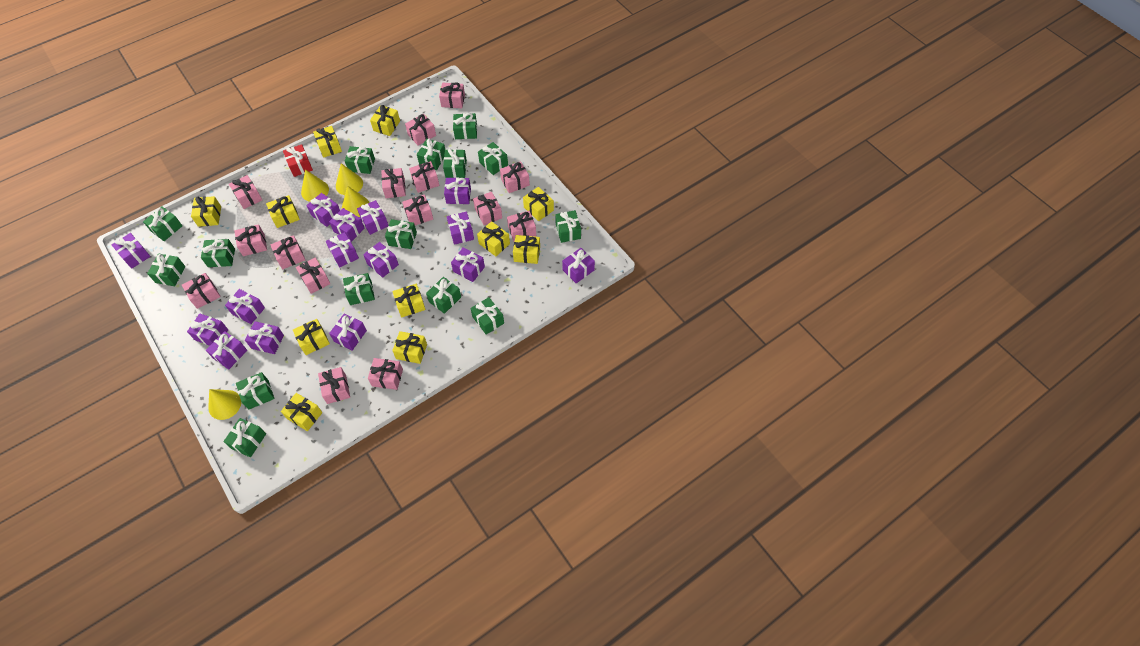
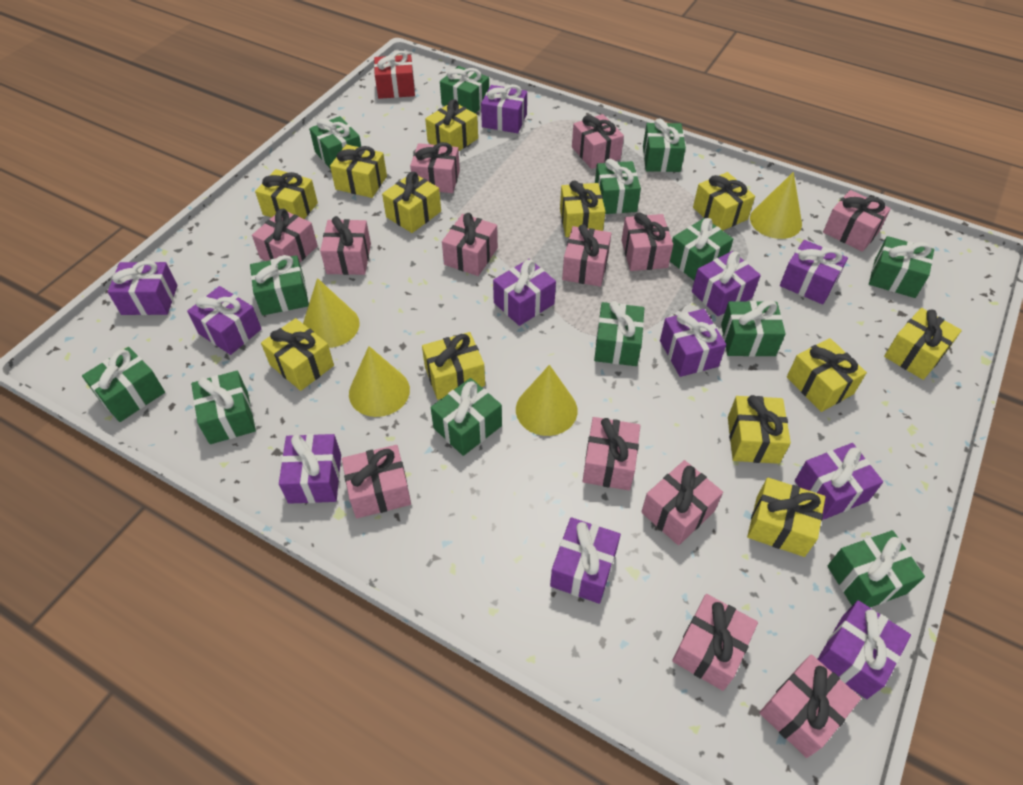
green gift: [143,207,182,241] [147,253,185,286] [201,239,235,267] [223,418,266,457] [236,372,275,410] [343,273,375,305] [345,146,375,174] [385,219,417,249] [417,139,445,170] [426,277,461,314] [443,149,467,178] [453,113,477,139] [470,297,504,335] [478,142,508,175] [555,210,581,243] = 15 -> [82,347,165,422] [191,371,256,444] [250,255,309,316] [309,116,361,169] [431,378,502,456] [440,66,489,113] [594,301,644,366] [595,159,641,214] [643,119,686,172] [670,218,733,280] [721,300,786,357] [828,530,925,607] [869,236,934,298] = 13
pink gift: [182,273,221,309] [229,175,262,209] [235,224,267,256] [270,235,305,269] [296,257,331,294] [318,367,350,404] [368,358,403,390] [381,168,406,198] [402,194,433,225] [405,114,436,146] [409,161,439,193] [439,83,465,108] [473,192,502,225] [500,161,530,193] [507,211,536,242] = 15 -> [252,209,318,263] [320,216,371,275] [342,445,411,518] [410,142,460,193] [442,213,498,276] [562,224,611,287] [572,114,624,169] [582,417,640,490] [621,213,673,271] [641,460,723,545] [672,594,758,691] [759,654,861,758] [823,190,891,252] = 13
purple gift: [112,233,151,269] [187,314,228,346] [206,331,247,370] [225,289,265,324] [245,321,284,354] [306,193,340,227] [326,232,359,268] [329,208,365,242] [329,313,367,351] [357,200,389,235] [363,242,399,278] [444,177,471,204] [447,212,474,245] [451,247,485,282] [562,248,595,283] = 15 -> [108,260,177,315] [187,286,262,355] [279,434,341,504] [481,84,527,133] [493,259,556,326] [550,517,621,604] [660,309,726,377] [692,251,761,316] [780,240,848,304] [795,443,883,520] [818,600,911,699] = 11
yellow gift: [191,196,221,227] [266,195,300,228] [281,393,323,431] [293,319,330,355] [313,126,342,158] [370,105,400,136] [392,284,425,318] [392,331,427,364] [477,221,510,256] [513,235,540,264] [523,187,554,221] = 11 -> [255,169,318,219] [261,318,334,391] [330,144,387,198] [382,172,441,233] [422,332,485,400] [425,99,478,151] [560,181,606,237] [693,172,755,231] [728,395,791,464] [747,477,825,557] [787,338,867,412] [884,308,962,380] = 12

